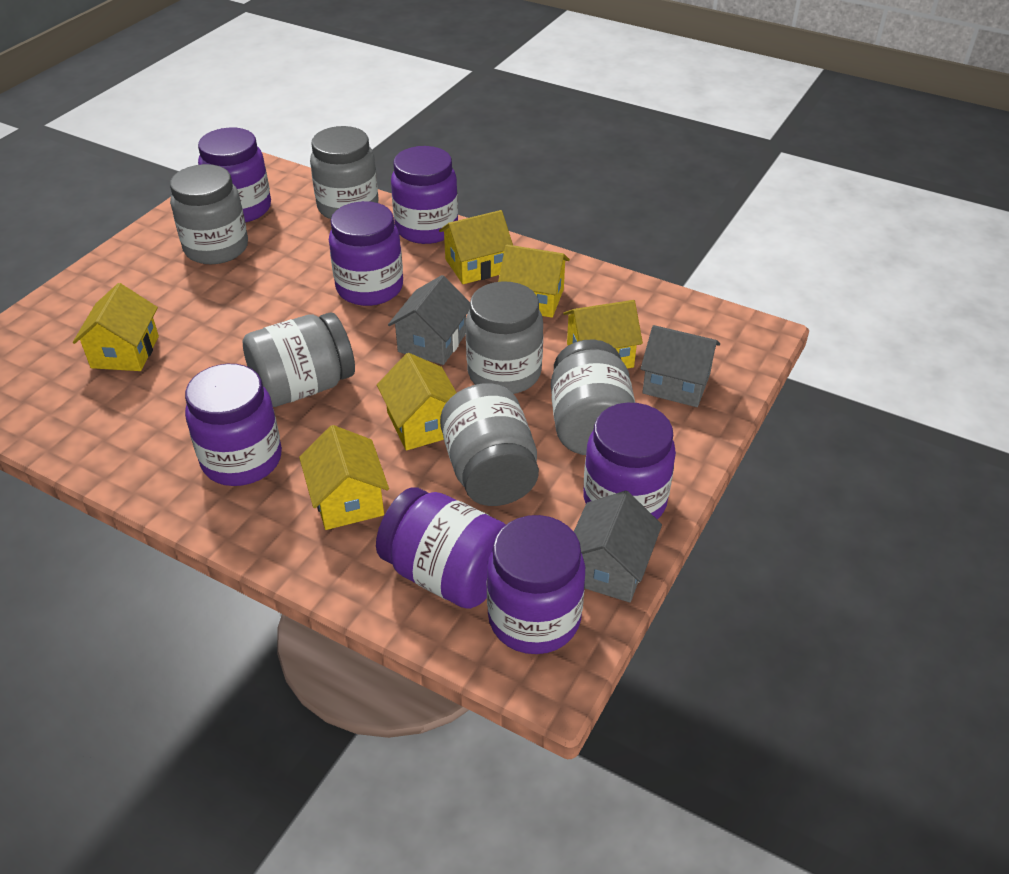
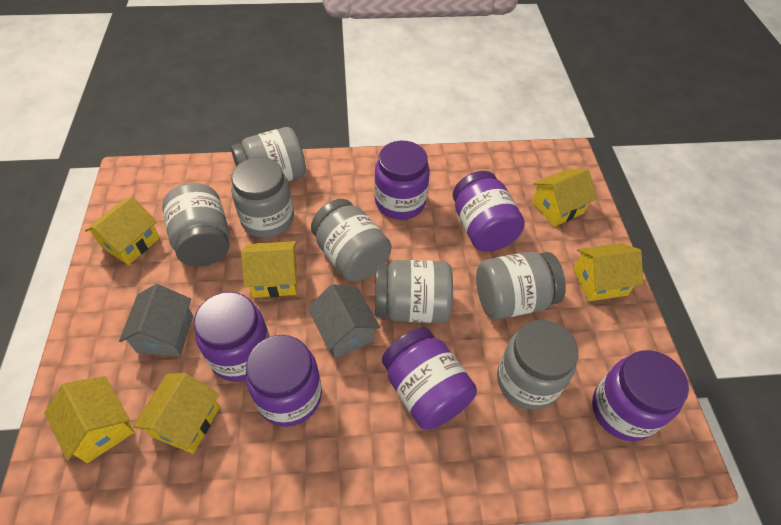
grey house: [388,275,470,365] [574,491,662,602] [640,325,720,407] = 3 -> [119,284,193,356] [308,284,380,359] = 2
grey jar: [170,164,248,264] [242,312,355,407] [310,126,379,219] [440,383,539,506] [466,281,543,394] [551,339,635,455] = 6 -> [162,183,229,267] [231,127,306,181] [231,157,294,238] [311,199,391,281] [375,260,453,323] [476,252,566,320] [497,320,578,410] = 7
purple jar: [185,364,282,486] [198,128,271,222] [329,201,403,306] [376,487,506,609] [391,146,458,244] [487,515,585,654] [583,403,676,519] = 7 -> [194,292,270,382] [246,335,322,427] [374,141,430,220] [382,328,477,430] [453,171,525,251] [592,350,689,441] = 6

